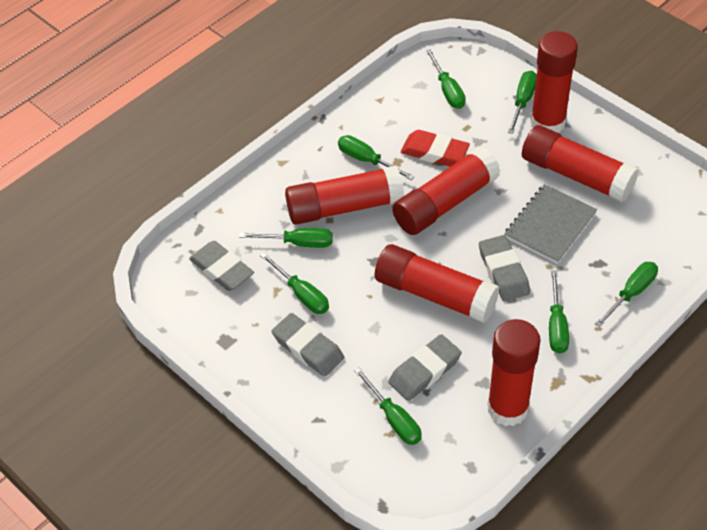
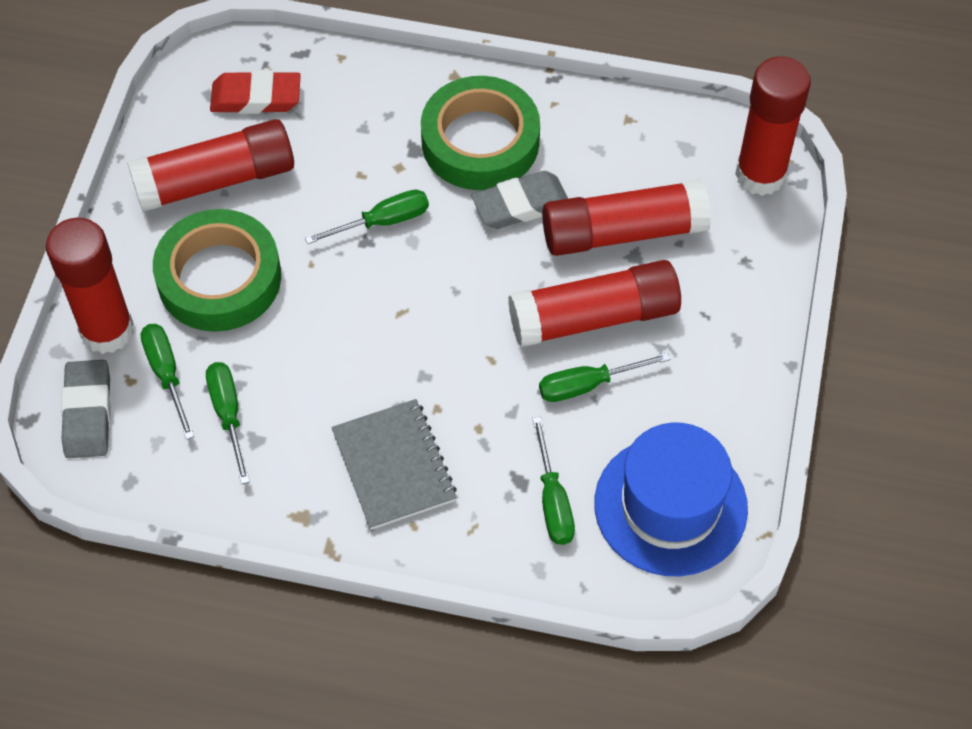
blue hat: none = 0 -> [594,422,748,576] = 1
green screwdriver: [239,228,333,248] [260,252,329,314] [338,135,415,180] [354,367,422,445] [426,49,466,109] [508,71,537,134] [549,270,569,354] [595,262,658,327] = 8 -> [140,324,194,440] [206,362,250,484] [305,190,429,244] [532,417,575,545] [539,353,671,402] = 5
green tape: none = 0 -> [153,209,281,332] [421,76,540,190] = 2
grey eraser: [189,241,254,291] [272,313,344,377] [388,334,462,401] [479,235,530,301] = 4 -> [61,360,111,458] [471,171,568,229] = 2
red glue stick: [285,165,404,225] [375,244,499,323] [392,147,500,235] [487,319,541,426] [522,125,639,202] [530,31,578,133] = 6 -> [46,218,134,354] [127,119,294,212] [508,260,681,347] [542,179,711,256] [735,56,811,196] = 5

